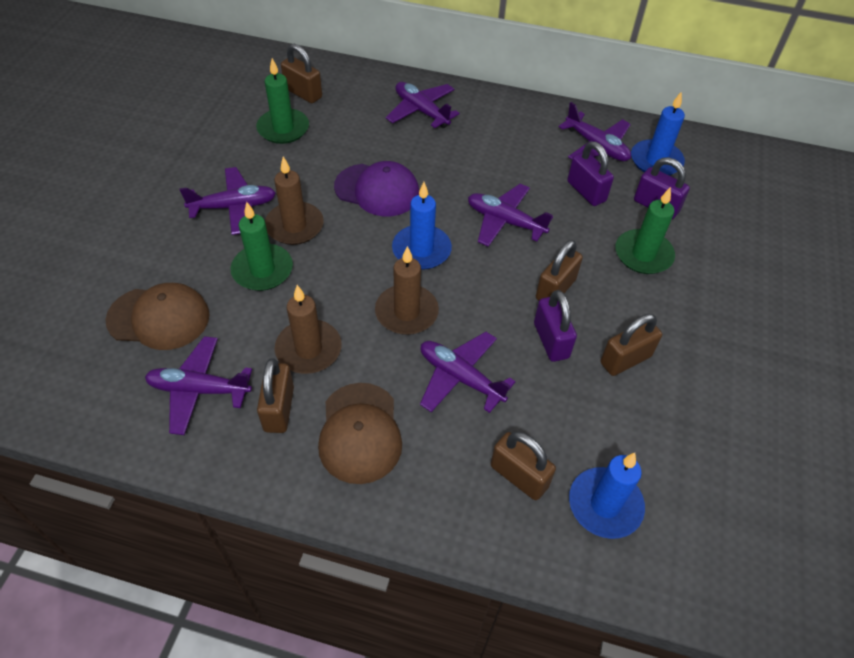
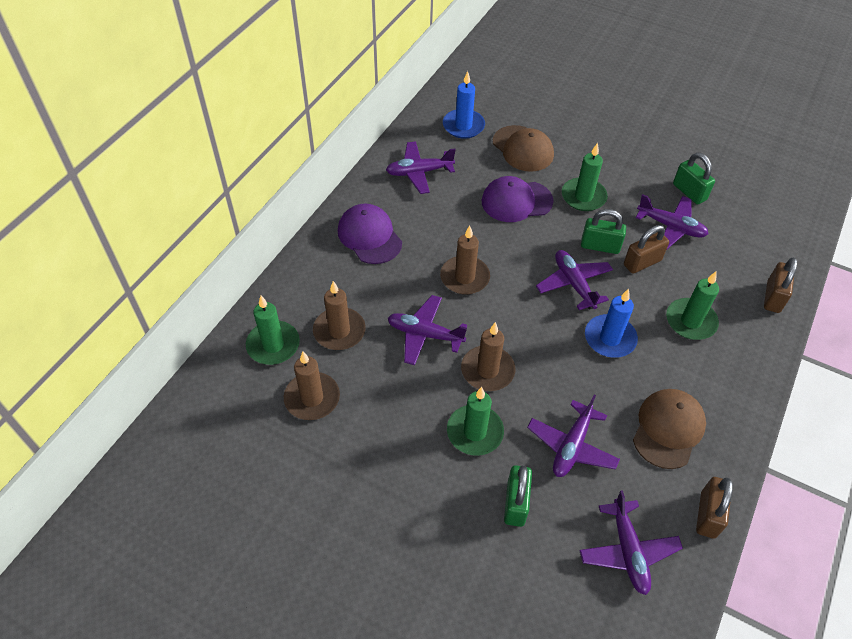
blue candle: [392,182,452,270] [569,453,645,539] [631,91,685,176] = 3 -> [443,71,485,139] [585,289,638,358] = 2
brown candle: [265,157,324,245] [275,285,342,374] [375,246,439,335] = 3 -> [284,351,340,420] [313,281,366,350] [440,226,490,295] [461,322,515,391] = 4
brown padlock: [257,359,294,433] [281,44,322,103] [491,432,556,500] [536,240,583,301] [600,314,662,376] = 5 -> [624,225,669,274] [696,477,733,539] [764,257,797,313] = 3
green candle: [231,202,293,291] [256,58,309,144] [615,187,675,274] = 3 -> [246,296,300,365] [447,387,504,456] [562,143,608,211] [666,272,719,340] = 4
green padlock: none = 0 -> [504,465,532,527] [581,209,626,254] [673,153,715,204] = 3
purple cap: [334,161,419,216] = 1 -> [338,204,402,264] [482,176,554,222] = 2
purple padlock: [534,290,577,362] [567,141,614,206] [634,157,690,219] = 3 -> none = 0

